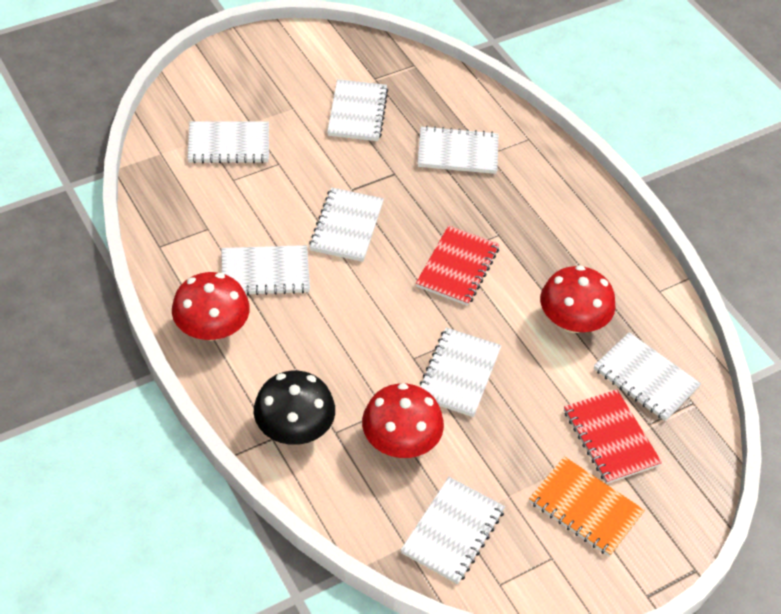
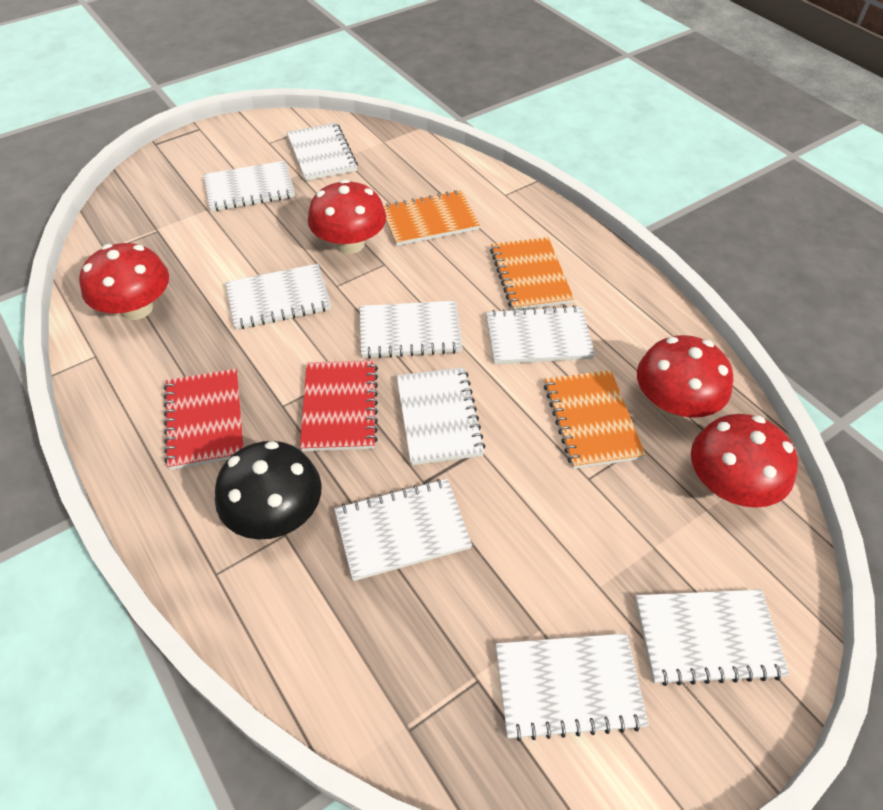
orange notebook: [529,456,645,557] = 1 -> [383,190,480,246] [490,237,574,310] [544,370,645,469] = 3
red mushroom: [172,272,250,341] [362,383,444,458] [540,265,615,333] = 3 -> [79,243,169,320] [308,179,386,254] [637,335,733,418] [691,414,798,508] = 4
white notebook: [188,122,269,163] [221,245,310,295] [309,187,384,262] [327,79,388,141] [401,477,505,584] [418,126,498,174] [420,328,502,417] [594,332,701,421] = 8 -> [203,161,295,212] [225,264,331,330] [287,123,358,181] [334,479,472,581] [360,301,462,359] [396,367,486,465] [486,305,595,364] [496,633,649,741] [635,590,790,686] = 9

